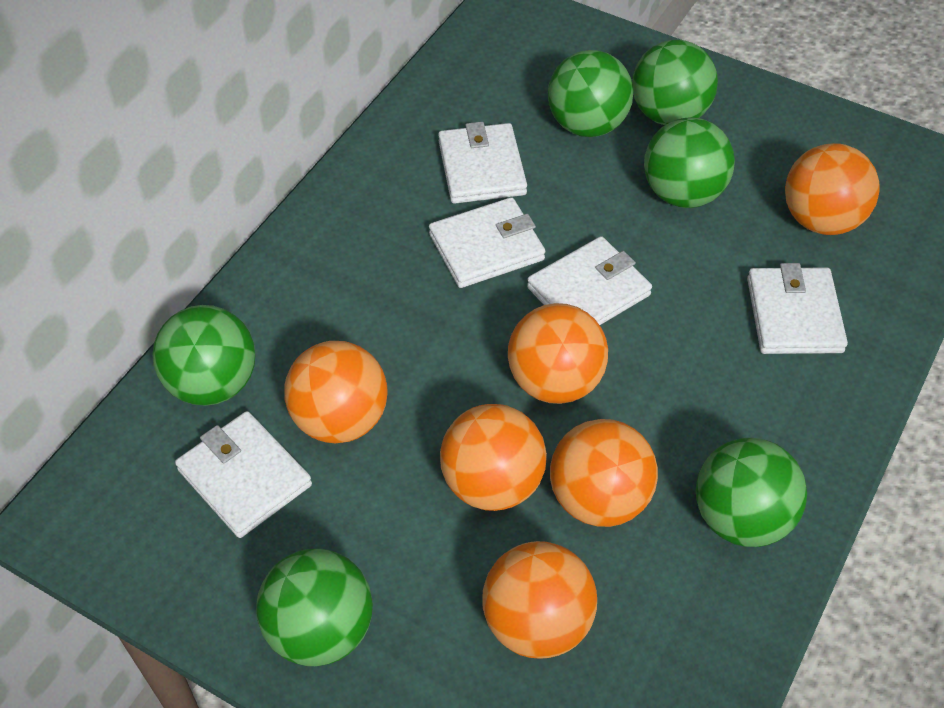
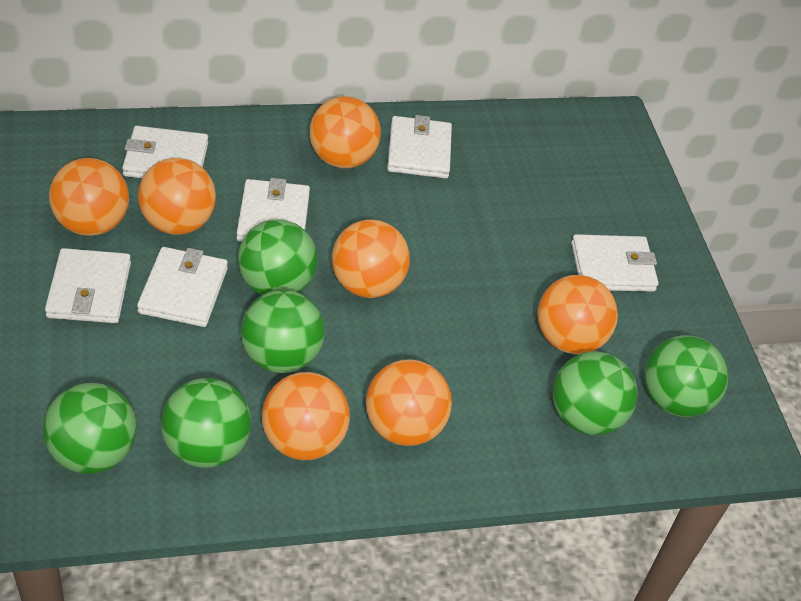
orange ball: [284,341,388,443] [440,404,547,511] [482,541,597,659] [508,303,608,404] [550,419,658,527] [785,143,880,235] = 6 -> [49,158,129,236] [138,158,216,235] [262,372,350,460] [310,96,381,168] [332,220,410,298] [366,359,452,446] [537,275,618,354] = 7
white wallet: [175,411,312,538] [429,197,545,288] [438,122,527,204] [527,236,652,325] [747,263,848,354] = 5 -> [45,248,131,323] [122,126,208,178] [137,247,228,327] [237,178,310,242] [387,115,452,178] [571,234,659,292] = 6

